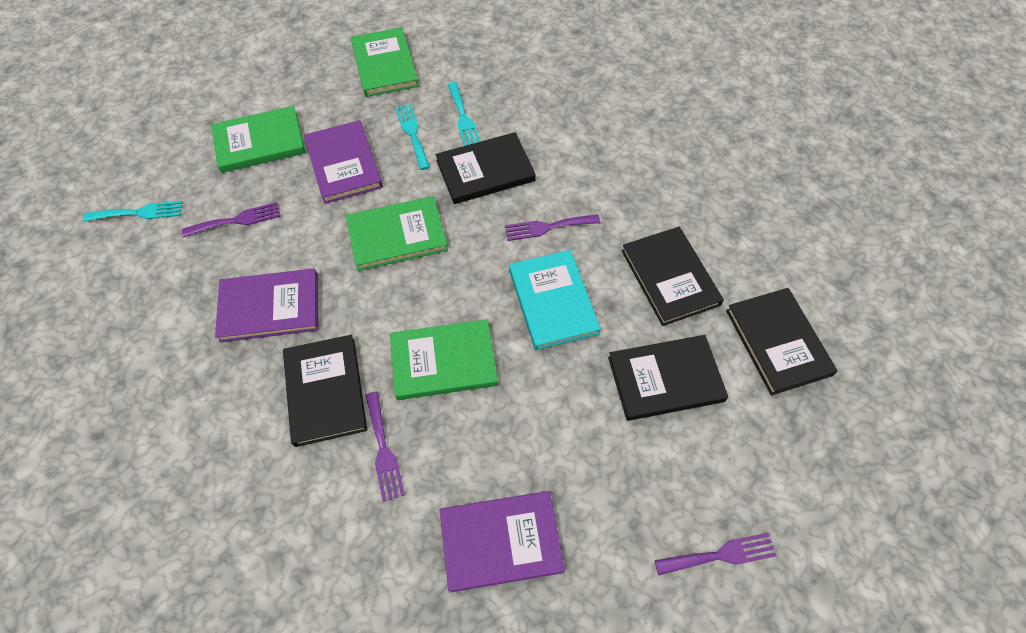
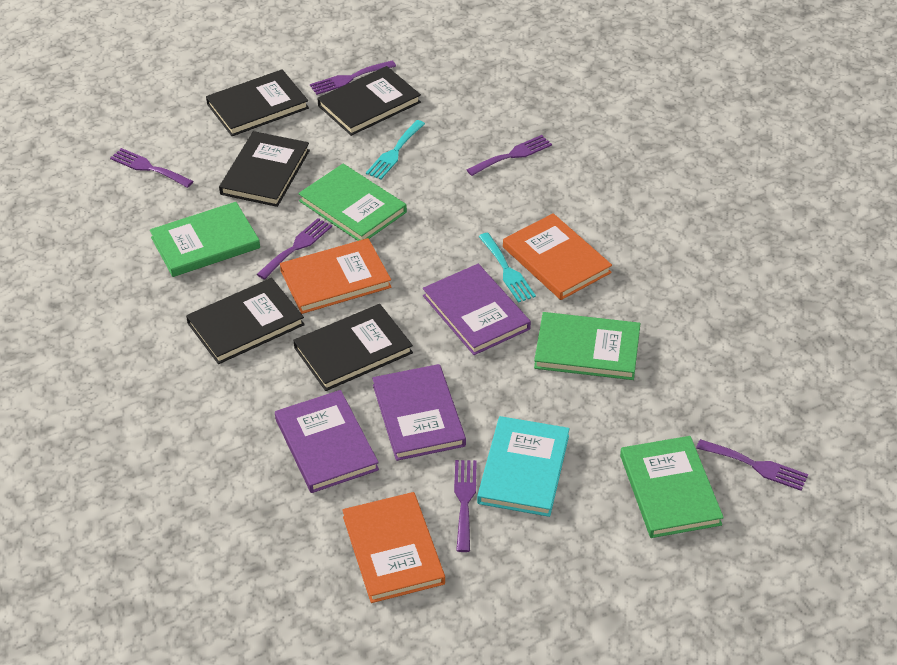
orange book: none = 0 -> [280,238,392,314] [342,492,445,603] [503,213,612,300] = 3
purple fork: [182,202,280,237] [366,391,405,502] [505,214,600,241] [655,533,777,575] = 4 -> [110,148,194,188] [257,218,332,280] [310,61,396,95] [454,460,477,552] [466,135,552,176] [696,439,808,491] = 6
turquoise fork: [83,201,182,222] [395,104,430,170] [448,82,480,146] = 3 -> [366,120,425,180] [478,233,536,303] = 2

